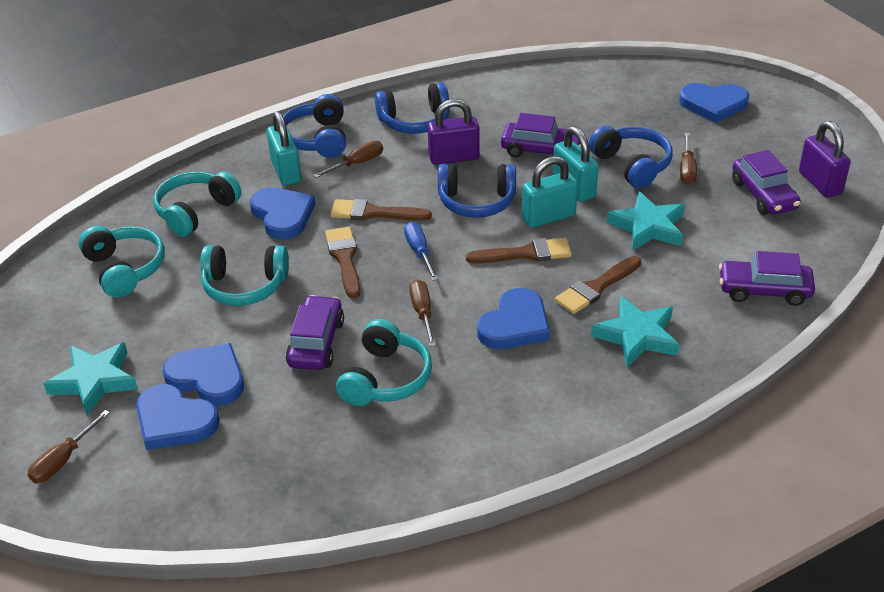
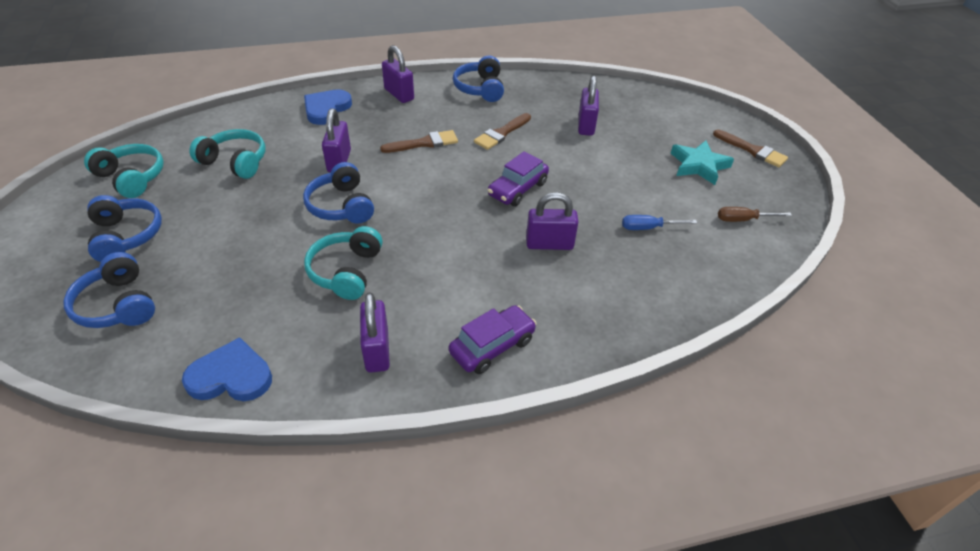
blue heart: [136,384,219,450] [163,343,244,406] [250,187,315,239] [477,288,550,349] [679,83,749,123] = 5 -> [182,337,272,401] [304,89,352,125] = 2
brown brush: [325,227,361,299] [330,199,432,221] [466,238,572,263] [555,256,641,314] = 4 -> [380,130,458,153] [474,113,531,150] [713,129,788,167] = 3
brown screwdriver: [28,410,110,483] [313,141,383,178] [410,280,436,347] [680,133,697,185] = 4 -> [718,207,792,222] = 1
purple car: [286,295,344,370] [501,113,581,157] [719,251,815,306] [732,150,801,215] = 4 -> [449,305,537,374] [487,151,549,206] = 2
purple padlock: [427,99,480,165] [799,121,851,197] = 2 -> [322,108,351,173] [360,292,390,372] [382,45,414,103] [526,192,578,250] [578,75,599,136] = 5
turquoise headphones: [79,226,165,298] [153,172,241,237] [200,245,289,306] [336,319,432,406] = 4 -> [84,144,164,198] [189,129,266,179] [304,226,383,300] = 3
turquoise padlock: [267,111,301,186] [522,156,578,228] [553,126,599,202] = 3 -> none = 0
turquoise star: [43,342,138,416] [591,296,679,367] [607,191,685,251] = 3 -> [671,141,734,185] = 1

